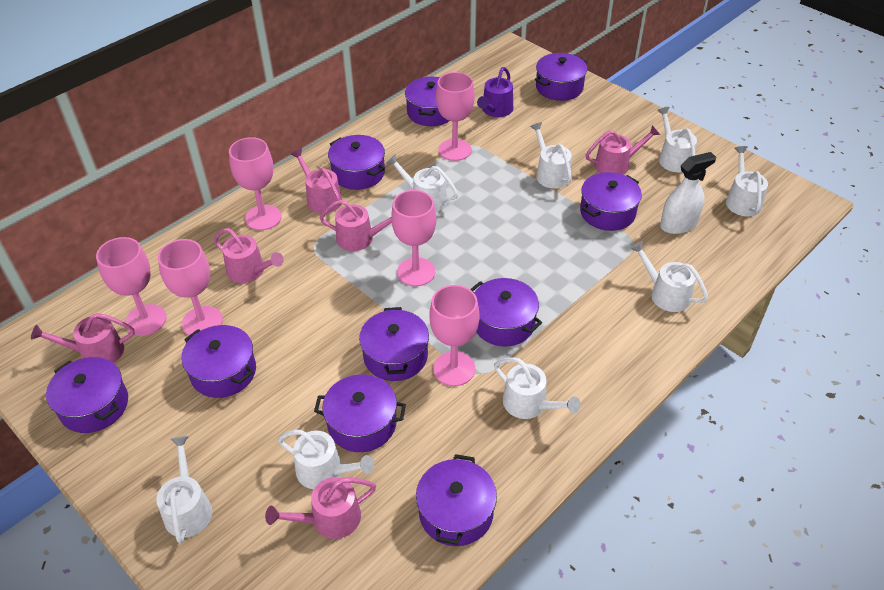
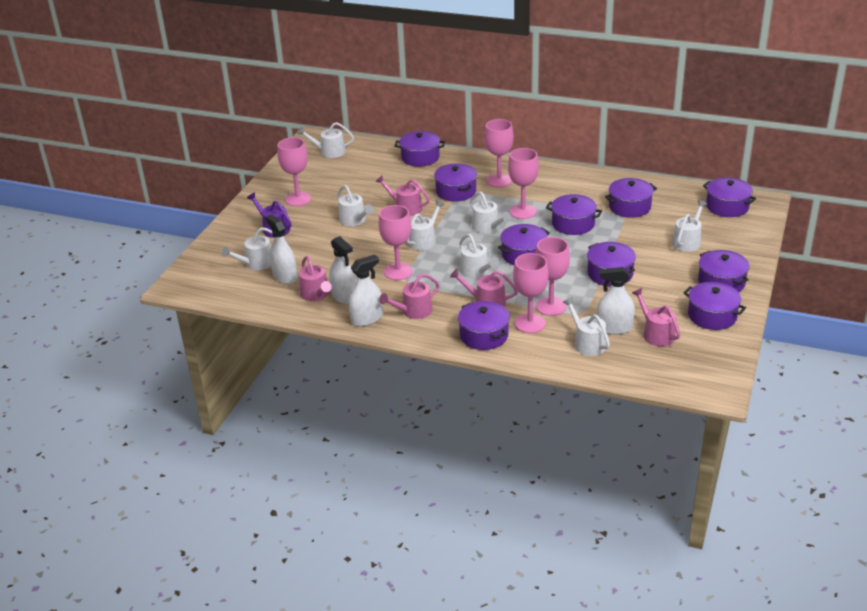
pink watering can: [31,313,135,363] [214,228,284,283] [265,477,376,539] [291,148,342,214] [320,200,392,251] [586,125,660,175] = 6 -> [299,256,332,301] [375,175,430,216] [379,274,440,319] [450,269,518,307] [632,288,680,346] = 5
white spray bottle: [660,152,716,234] = 1 -> [265,214,297,284] [329,236,357,305] [349,255,383,326] [597,267,635,335] = 4

